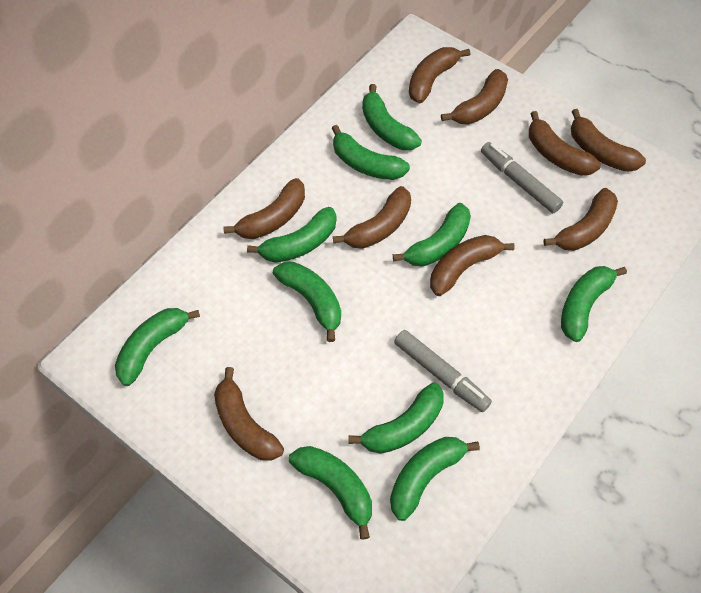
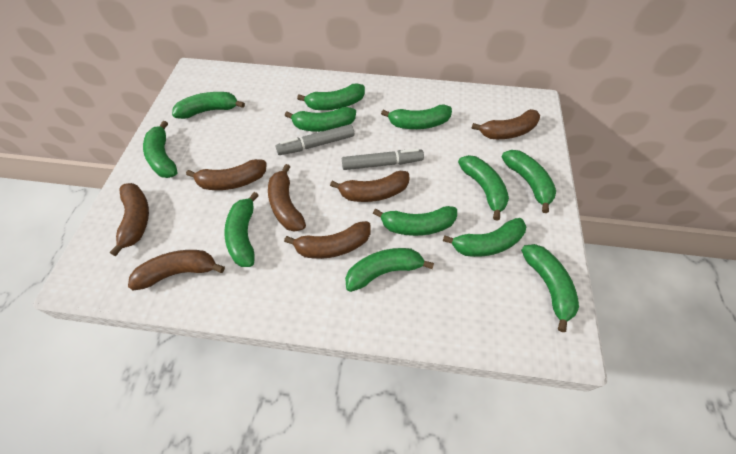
brown banana: [214,367,284,461] [223,178,305,239] [333,186,411,249] [409,47,471,104] [430,235,515,296] [441,69,508,125] [529,111,601,176] [543,188,618,251] [571,109,646,172] = 9 -> [110,183,149,256] [128,250,225,291] [186,159,267,190] [268,164,306,232] [284,221,371,259] [330,171,409,202] [471,109,540,139] = 7
green banana: [115,308,200,386] [247,207,336,263] [273,262,341,342] [289,446,372,540] [332,125,410,180] [348,382,444,454] [362,84,422,150] [390,437,480,521] [393,203,471,267] [561,266,627,342] = 10 -> [143,121,177,178] [172,92,245,119] [224,192,259,267] [285,107,356,132] [297,83,365,110] [345,248,434,292] [373,206,457,236] [381,105,452,129] [443,218,527,257] [458,155,509,221] [502,150,556,213] [521,244,579,332] = 12

